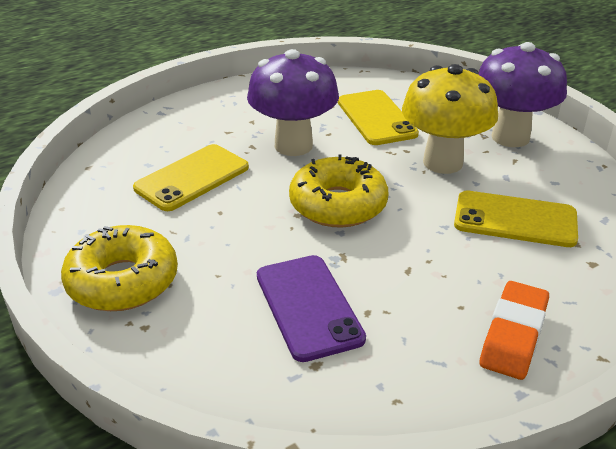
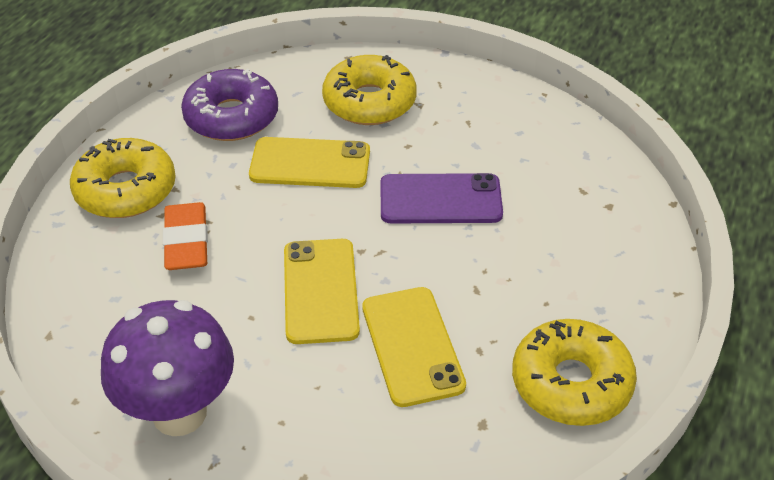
purple donut: none = 0 -> [181,69,278,141] = 1
purple mushroom: [247,49,339,156] [478,42,567,147] = 2 -> [101,300,234,436] = 1
yellow donut: [61,225,178,311] [289,154,388,228] = 2 -> [70,138,176,218] [322,55,417,125] [512,319,637,426] = 3
yellow mushroom: [402,64,498,174] = 1 -> none = 0

